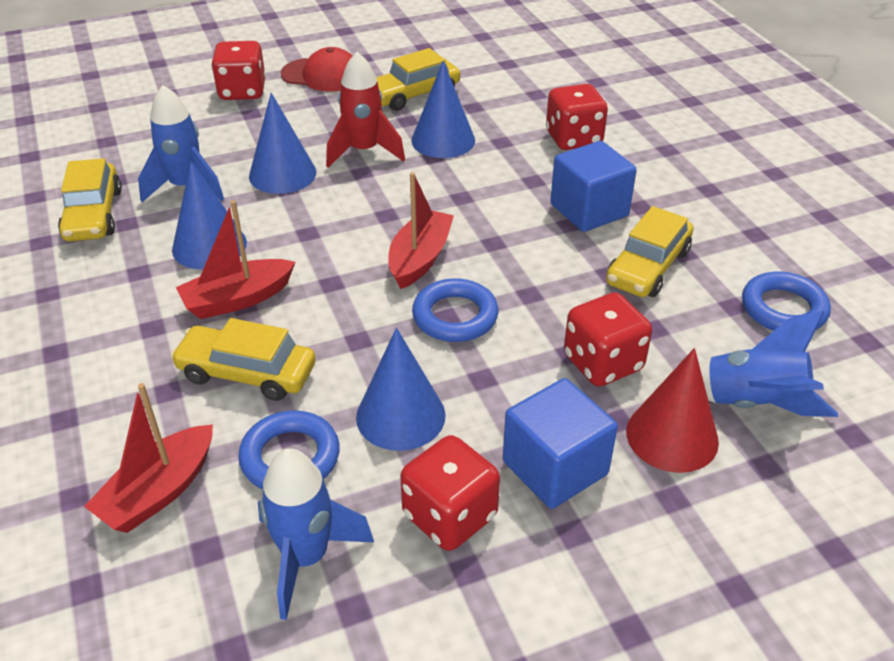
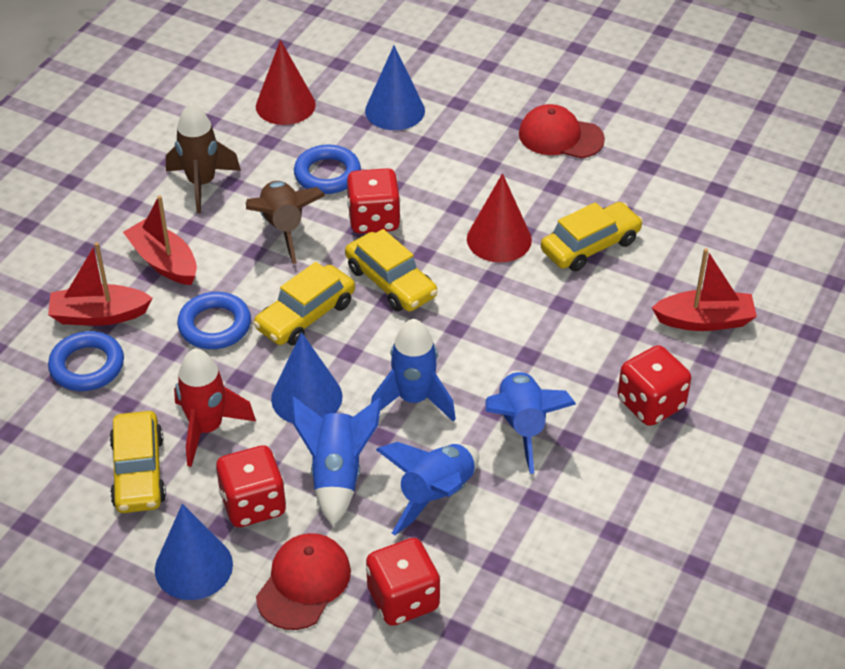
blue cone: [172,161,247,270] [249,93,316,194] [356,328,446,451] [411,61,475,158] = 4 -> [155,504,233,600] [271,332,342,423] [365,46,425,130] = 3
blue cube: [503,378,618,509] [550,141,637,232] = 2 -> none = 0
blue rocket: [138,85,224,202] [258,448,374,620] [699,311,838,417] = 3 -> [291,396,382,526] [371,319,456,421] [376,442,479,535] [485,371,576,474] = 4
brown rocket: none = 0 -> [166,103,241,213] [246,181,326,264] = 2
red cap: [281,47,352,92] = 1 -> [256,533,351,630] [519,104,605,159] = 2
red cone: [626,348,719,473] = 1 -> [256,40,316,125] [467,173,532,263] = 2

